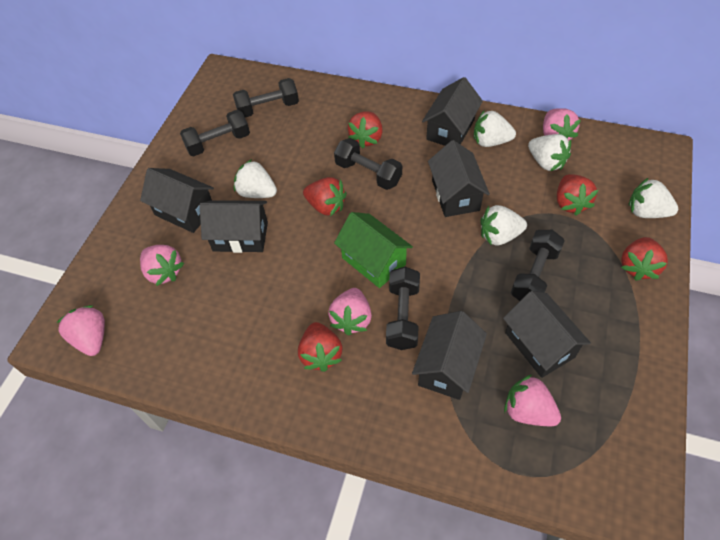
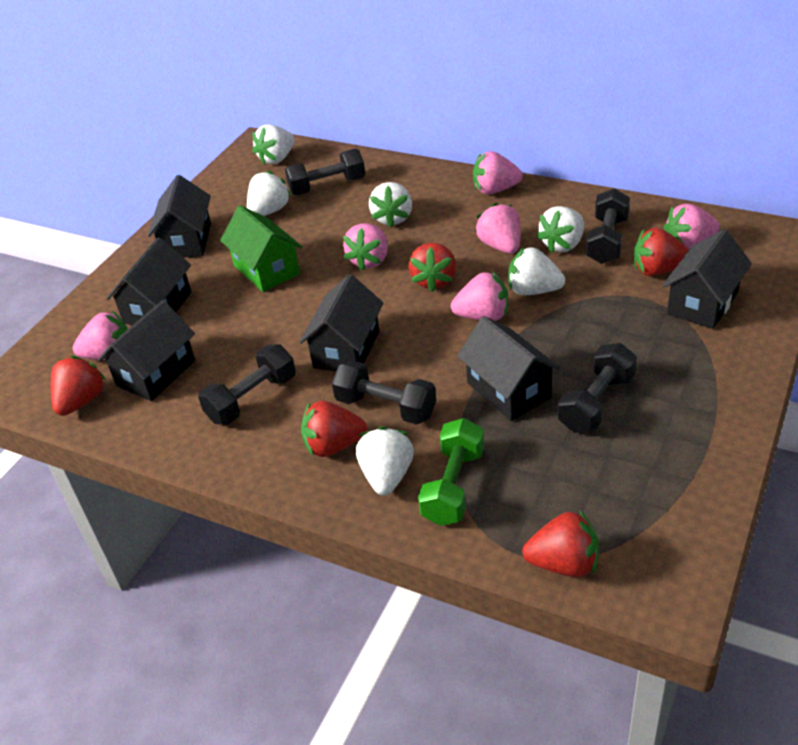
green dumbbell: none = 0 -> [418,418,484,526] = 1
pink strawberry: [56,305,105,356] [140,245,184,286] [328,288,372,336] [504,374,561,426] [543,108,581,141] = 5 -> [73,311,128,360] [343,223,388,271] [451,271,508,321] [473,151,523,195] [475,203,521,254] [664,204,720,249] = 6
white strawberry: [234,159,277,198] [474,110,516,147] [480,205,527,245] [528,134,571,171] [629,178,678,218] = 5 -> [247,170,292,216] [252,124,295,165] [356,426,414,495] [369,182,412,227] [508,247,565,295] [536,206,584,253] = 6

